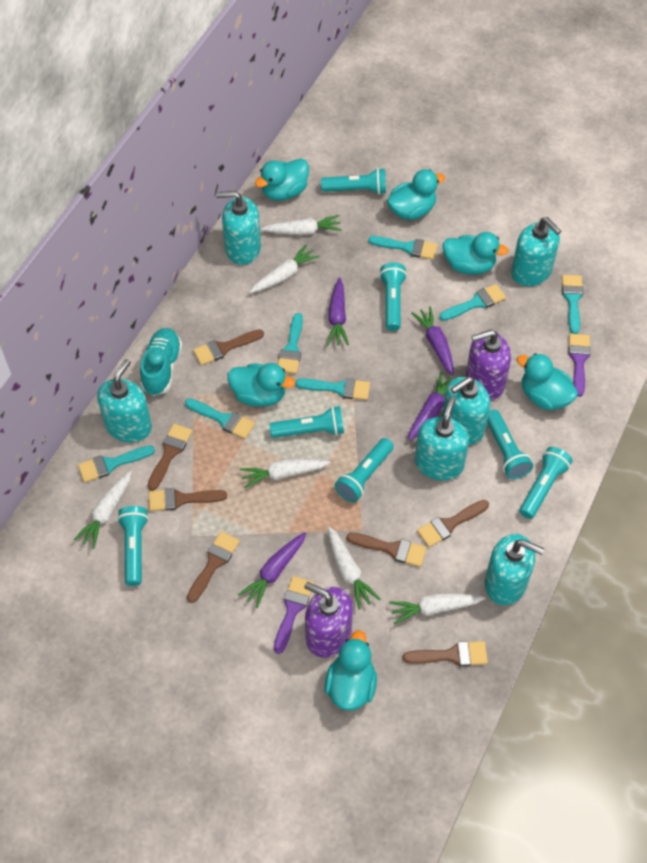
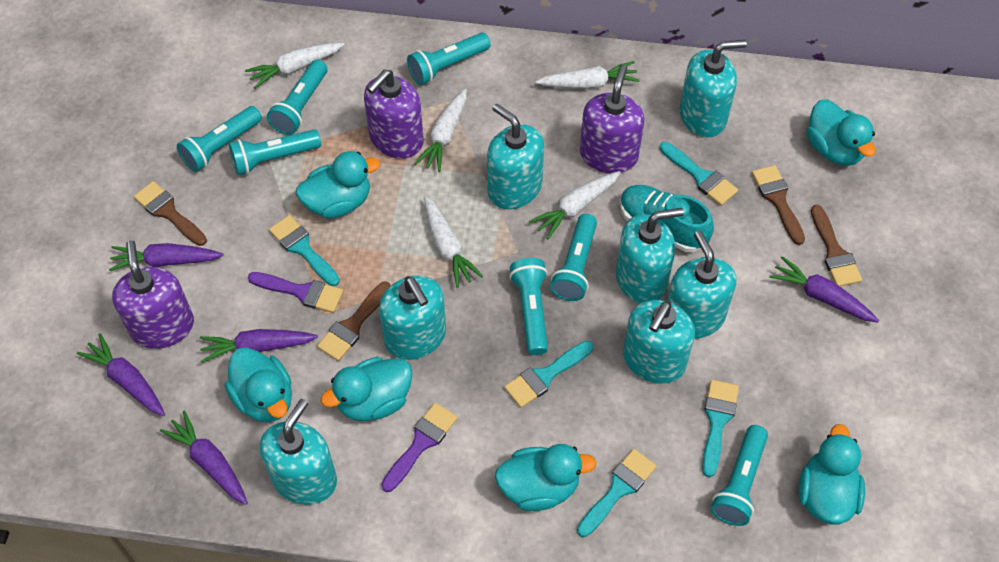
brown brush: [147,423,192,490] [149,488,227,511] [187,531,240,603] [193,329,264,365] [346,533,427,567] [403,641,488,667] [417,500,489,547] = 7 -> [134,181,207,246] [317,281,391,361] [752,165,805,245] [811,205,862,286] = 4
purple carrot: [238,532,306,608] [327,277,349,345] [408,372,451,441] [411,307,454,376] = 4 -> [77,333,165,416] [109,243,224,271] [160,411,248,505] [200,329,318,363] [769,256,879,323] = 5
purple soap dispenser: [304,582,353,658] [465,329,511,400] = 2 -> [112,241,194,349] [364,70,424,158] [580,65,644,173] = 3
turquoise brush: [78,445,155,483] [185,398,255,439] [278,313,303,374] [295,378,370,400] [368,236,438,260] [439,284,506,321] [562,275,584,334] = 7 -> [269,215,340,286] [504,341,593,408] [577,449,657,537] [660,142,738,206] [702,380,739,477] = 5
turquoise soap dispenser: [97,359,152,443] [216,191,261,265] [415,397,469,481] [442,377,490,445] [484,534,544,605] [511,217,561,286] = 6 -> [260,399,337,505] [379,276,446,360] [487,104,544,209] [616,208,684,303] [623,300,695,384] [667,231,736,339] [679,40,747,138] = 7
white carrot: [73,471,131,549] [240,459,330,489] [250,244,320,293] [261,215,342,235] [328,526,380,609] [389,594,485,624] = 6 -> [245,43,345,89] [415,88,467,172] [424,196,483,288] [529,171,621,239] [536,61,640,89] = 5

